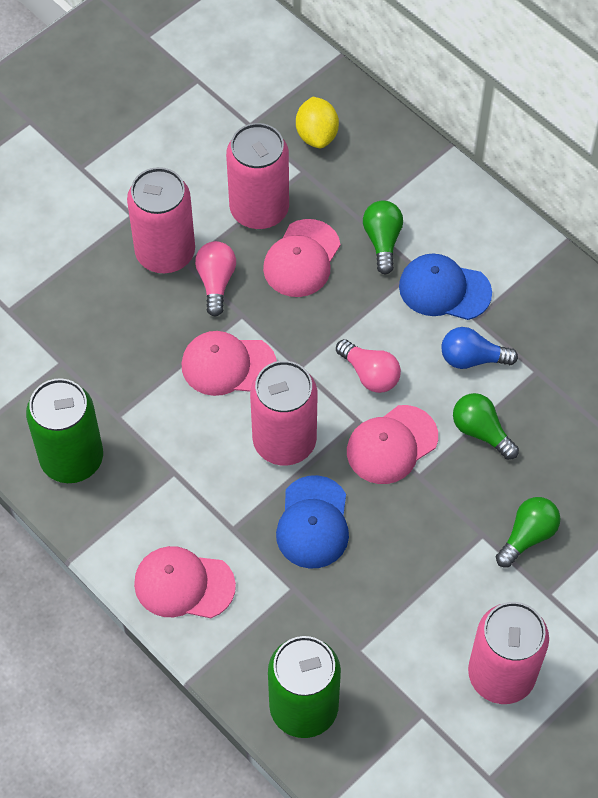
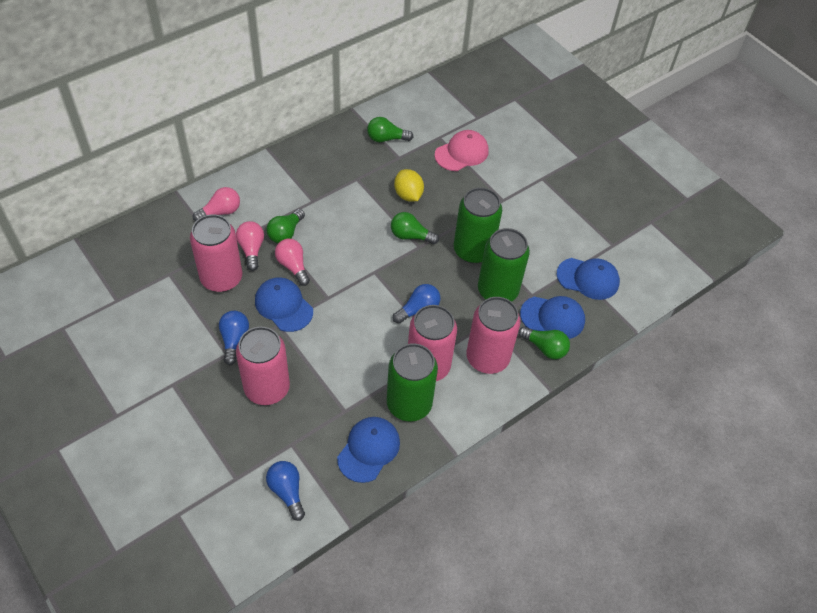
blue cap: [276,475,349,569] [399,254,492,320] = 2 -> [255,277,313,332] [337,417,400,483] [520,296,585,339] [557,258,620,300] = 4
blue light bulb: [441,327,518,369] = 1 -> [219,311,249,365] [266,461,305,521] [393,284,440,324] = 3
green can: [26,378,103,483] [268,636,341,738] = 2 -> [387,343,438,422] [454,187,502,263] [478,228,530,302] = 3
green light bulb: [363,201,403,275] [453,393,519,460] [496,497,560,567] = 3 -> [267,209,305,243] [367,117,413,142] [391,212,439,244] [518,326,570,359] = 4
pink cap: [134,546,236,618] [182,331,277,396] [263,219,340,297] [347,405,438,484] = 4 -> [435,130,489,171] = 1
pink light bulb: [195,241,236,317] [336,339,401,393] = 2 -> [193,187,240,221] [236,221,264,271] [275,239,310,286] = 3

